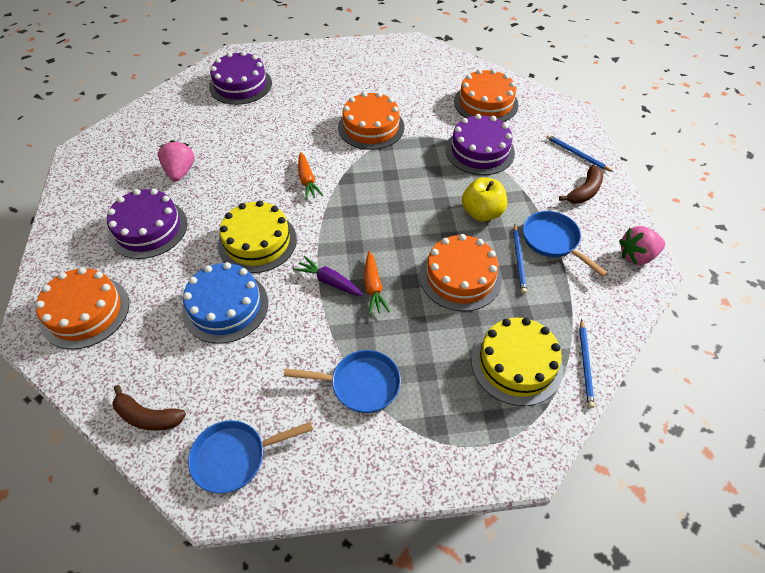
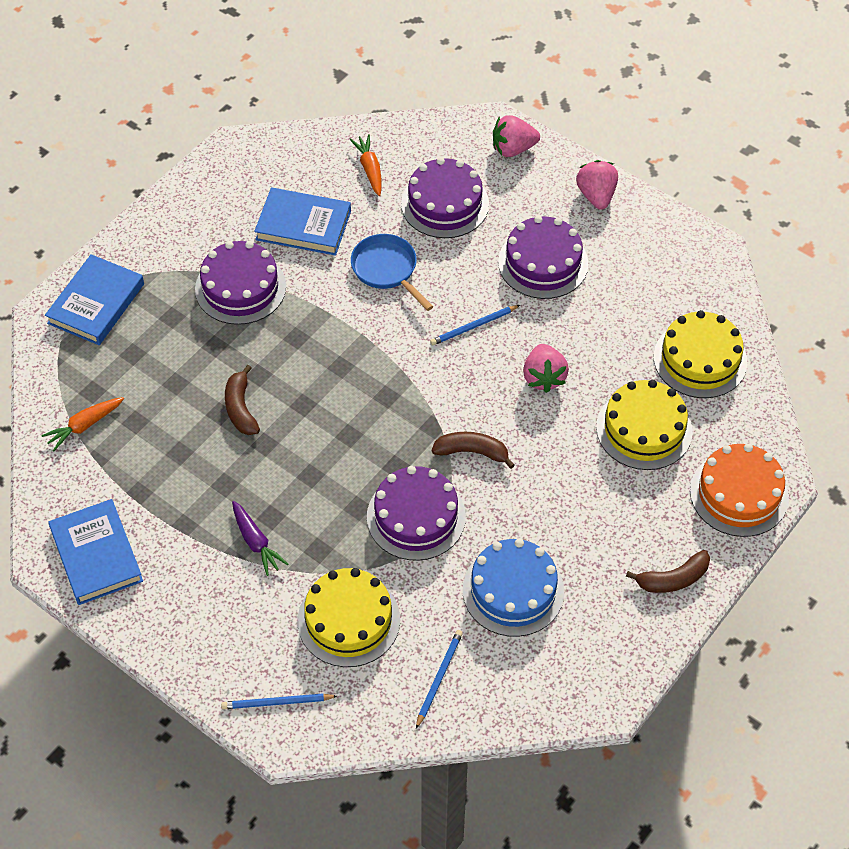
blue book: none = 0 -> [45,254,144,345] [48,499,143,605] [254,187,351,256] = 3
blue pan: [188,420,313,493] [284,350,401,413] [523,211,608,277] = 3 -> [351,234,434,311] = 1
brown banana: [113,385,186,431] [559,165,603,204] = 2 -> [225,365,260,435] [432,432,515,469] [626,550,710,593] = 3
orange cake: [35,267,129,349] [338,92,404,150] [420,234,502,311] [454,69,518,122] = 4 -> [690,443,789,537] = 1
pink strawberry: [158,140,194,181] [619,226,665,265] = 2 -> [493,115,540,157] [523,344,569,393] [576,160,618,210] = 3
purple cake: [107,189,188,259] [209,51,272,105] [446,114,515,175] = 3 -> [195,241,286,325] [367,466,466,561] [401,157,489,238] [498,216,588,299] = 4
yellow apple: [462,177,507,222] = 1 -> none = 0
yellow cake: [218,201,297,273] [471,318,563,406] = 2 -> [297,568,400,667] [596,380,693,470] [654,310,748,398] = 3

